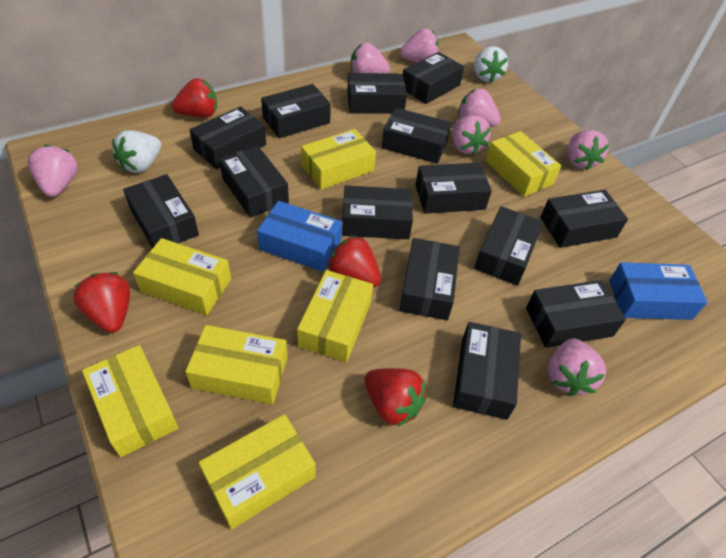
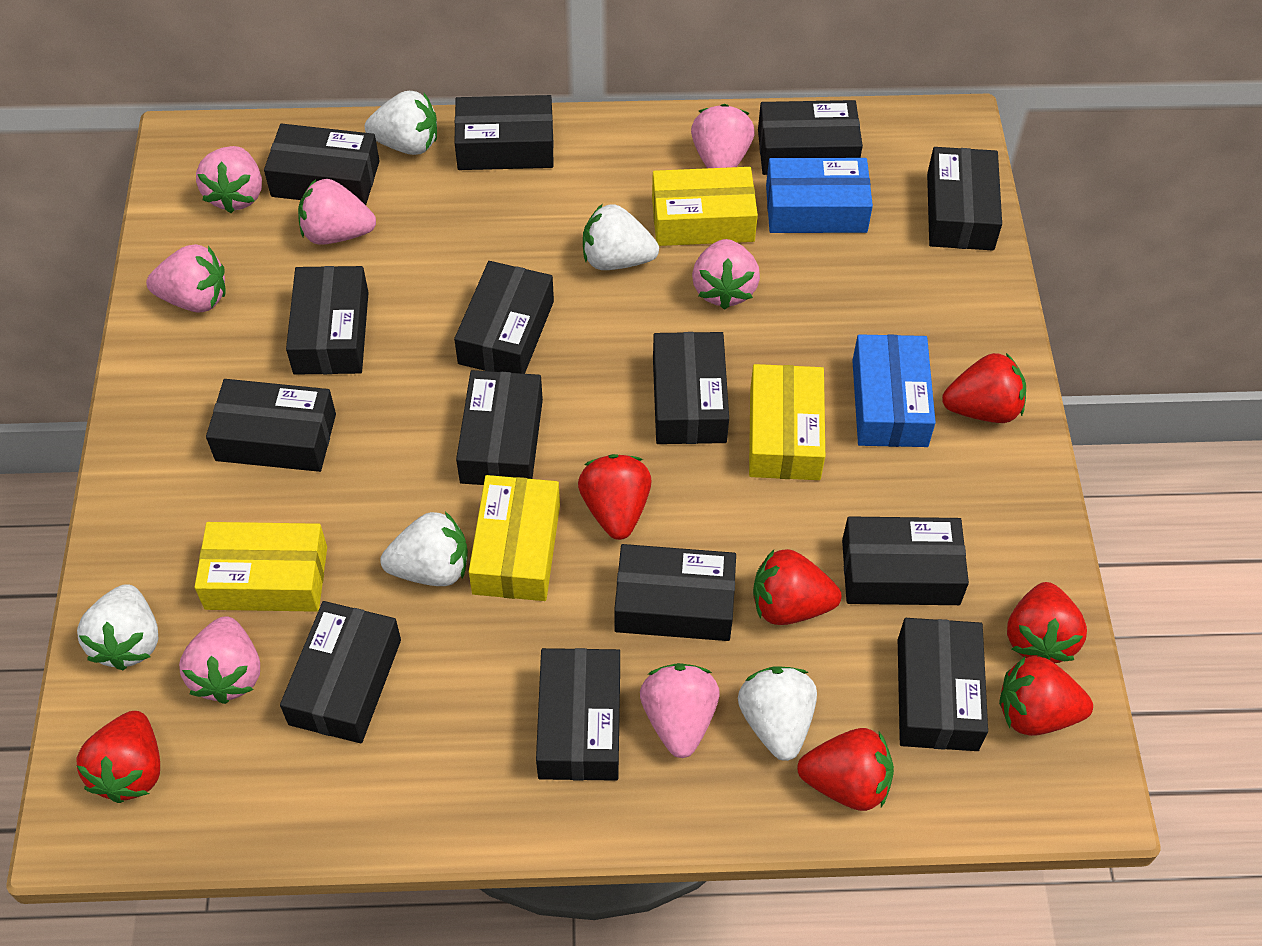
red strawberry: [73,272,130,333] [171,78,217,118] [327,236,381,288] [364,368,426,427] = 4 -> [76,711,160,803] [578,454,652,540] [753,549,842,625] [797,728,894,811] [942,353,1026,423] [999,656,1093,736] [1007,582,1087,663] = 7
white strawberry: [112,130,161,173] [474,46,508,83] = 2 -> [77,584,158,670] [365,91,437,155] [380,512,468,586] [583,204,659,270] [738,666,817,761] = 5
yellow box: [82,345,178,458] [133,238,231,315] [185,325,288,404] [199,414,316,530] [297,270,373,362] [301,129,376,190] [485,131,561,197] = 7 -> [195,522,327,612] [469,475,560,601] [652,167,758,246] [749,364,825,480] = 4

